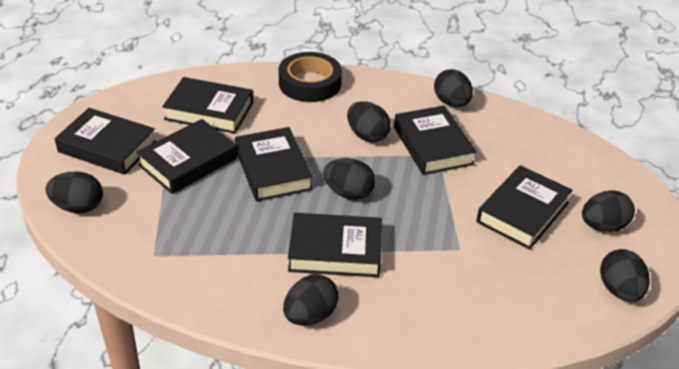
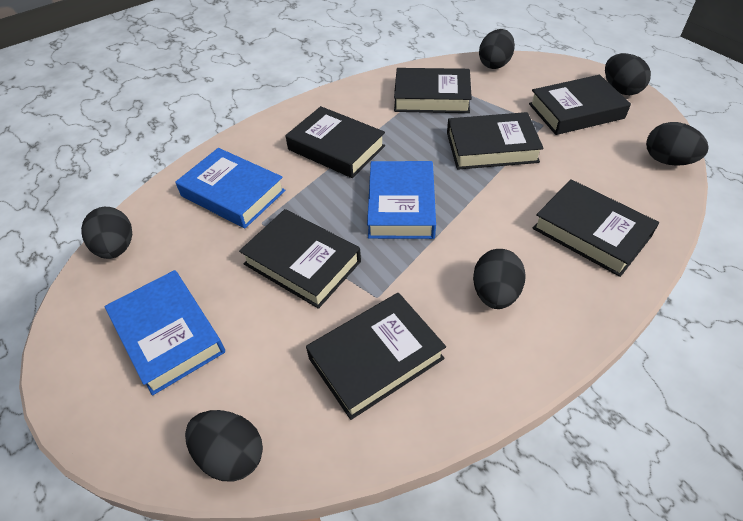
black egg: [45,172,103,213] [283,274,339,326] [323,158,375,200] [347,101,391,143] [434,69,473,107] [582,190,635,232] [600,249,650,302] = 7 -> [81,207,132,259] [185,410,263,482] [473,249,525,309] [479,29,515,69] [605,53,651,95] [646,122,709,166] = 6
black tape: [279,52,342,102] = 1 -> none = 0
blue book: none = 0 -> [105,270,225,395] [175,148,285,228] [367,161,436,239] = 3

